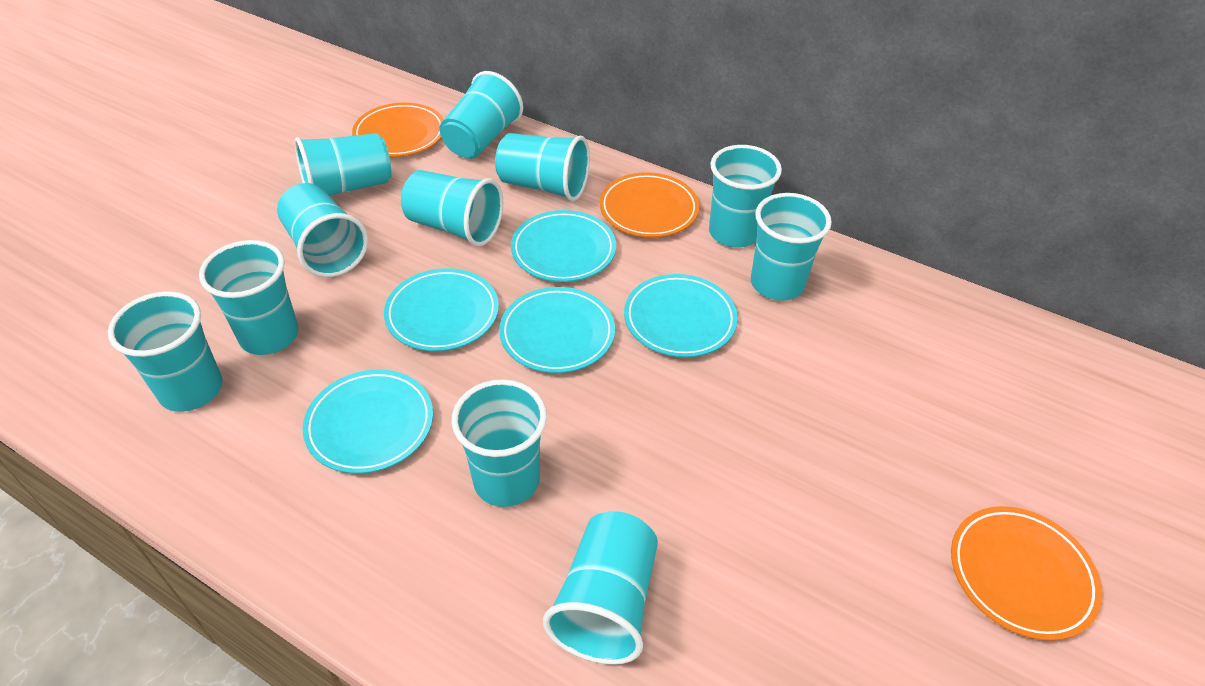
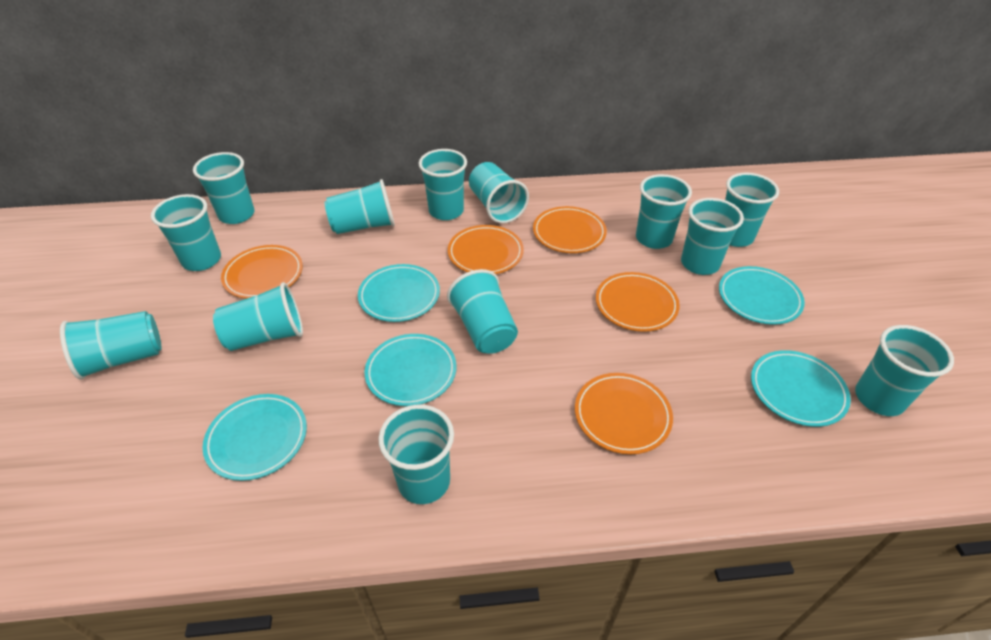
orange plate: [352,103,444,157] [599,172,699,237] [951,506,1102,641] = 3 -> [221,245,303,299] [448,225,524,274] [533,206,607,253] [575,373,673,454] [596,272,680,332] = 5
turquoise cup: [108,291,222,412] [199,240,299,355] [277,183,368,277] [295,133,391,196] [401,170,503,246] [440,71,523,159] [452,379,547,507] [495,133,590,201] [543,511,658,665] [709,145,782,248] [751,193,832,301] = 11 -> [60,311,162,380] [151,194,221,271] [193,152,255,224] [213,282,303,351] [324,179,395,234] [378,404,454,504] [419,149,467,220] [447,269,518,354] [469,162,529,224] [636,174,692,249] [681,198,744,275] [725,172,779,247] [855,325,954,416] = 13

